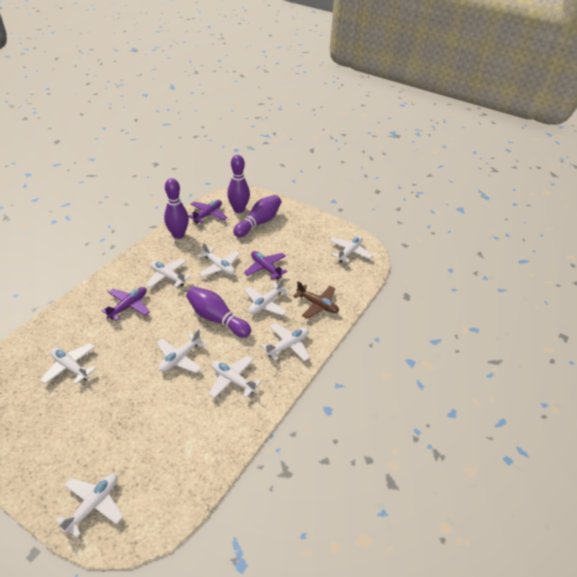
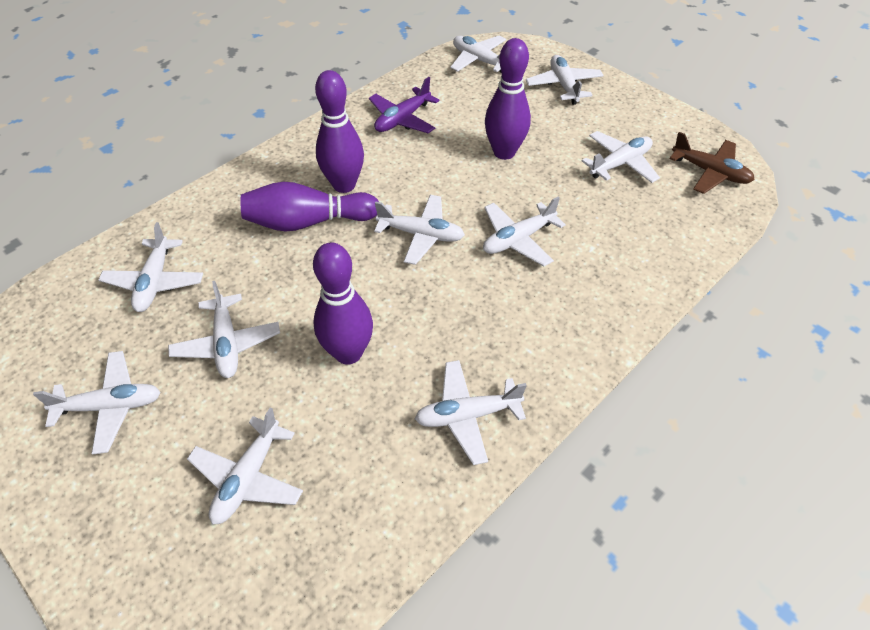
purple plane: [102,287,150,321] [188,200,227,224] [244,251,287,280] = 3 -> [369,77,439,133] = 1
white plane: [40,343,96,384] [55,474,123,538] [146,259,191,288] [157,329,207,373] [198,242,240,277] [209,356,261,398] [244,278,289,316] [261,323,310,361] [330,236,373,263] = 9 -> [33,351,161,455] [99,222,203,312] [168,281,280,378] [187,408,303,525] [374,195,465,265] [415,360,527,465] [450,36,506,73] [483,196,566,266] [526,55,604,105] [582,131,660,183] = 10

